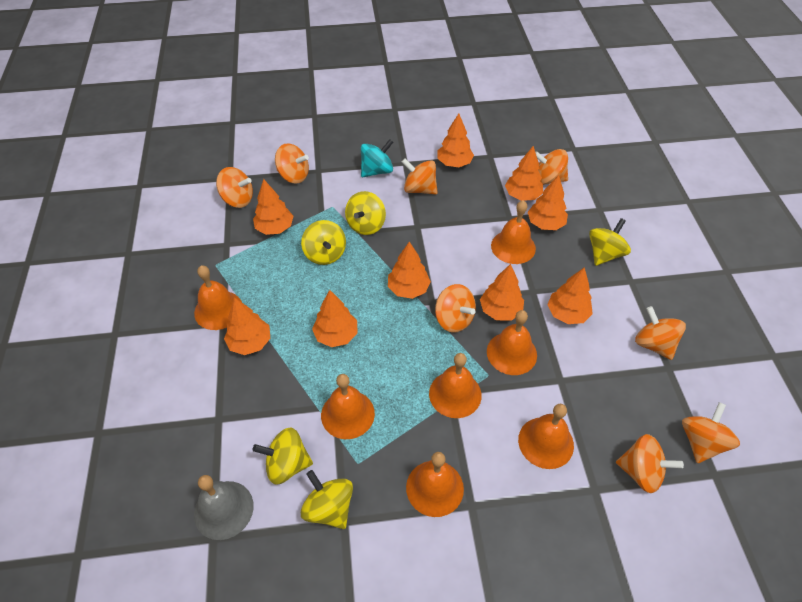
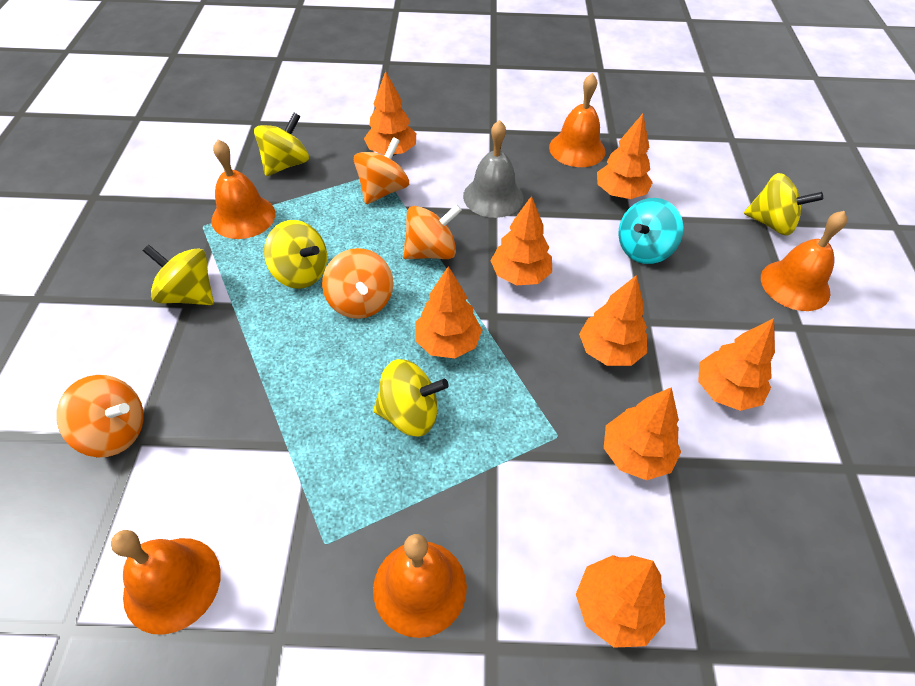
orange bell: [194,266,242,330] [321,374,375,439] [406,452,464,517] [429,353,482,418] [487,310,537,375] [491,200,536,264] [518,403,574,469] = 7 -> [111,530,221,635] [211,139,275,239] [373,534,467,638] [549,73,606,167] [761,211,847,311] = 5
orange spinning top: [216,167,253,208] [275,143,309,184] [402,159,438,194] [435,284,476,333] [535,149,568,185] [616,434,684,493] [635,306,686,360] [682,402,740,463] = 8 -> [56,375,144,457] [322,248,393,319] [354,137,409,204] [403,204,462,259] = 4
orange tree: [224,297,270,355] [253,179,293,235] [312,290,358,347] [388,242,431,299] [438,113,474,167] [480,264,524,321] [505,146,543,201] [528,175,568,230] [547,267,593,324] = 9 -> [364,71,416,156] [415,266,482,358] [490,196,552,286] [576,555,665,648] [579,275,647,366] [597,114,653,199] [604,387,681,480] [698,318,775,411] = 8

